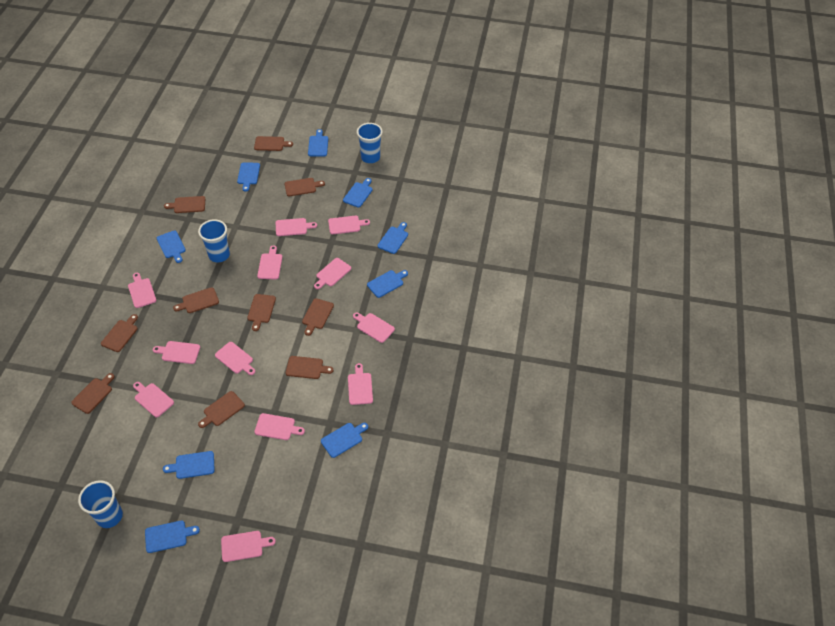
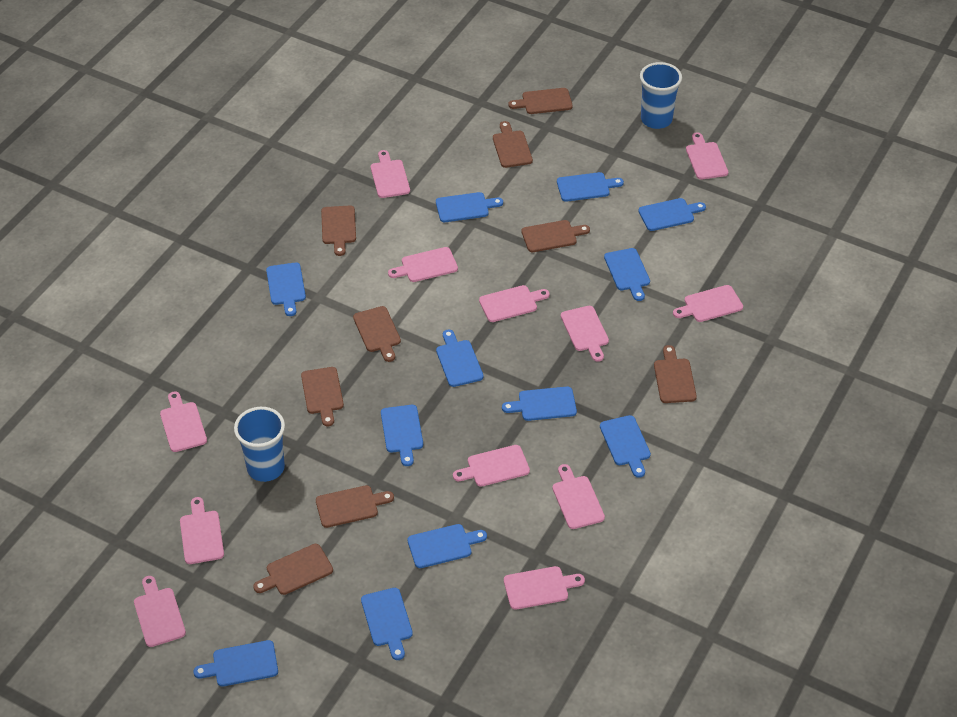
blue cup: [78,480,123,528] [198,219,230,263] [357,123,383,163] = 3 -> [234,407,285,482] [640,62,682,129] = 2
blue cutting board: [145,521,200,553] [157,231,186,263] [163,451,215,479] [237,162,260,192] [308,129,328,156] [321,423,368,458] [343,178,373,208] [367,270,408,298] [378,222,408,254] = 9 -> [194,640,278,687] [266,263,306,316] [361,588,413,660] [381,405,423,466] [408,524,487,568] [436,192,503,222] [436,330,483,387] [502,387,577,421] [557,172,624,202] [600,415,651,478] [604,248,650,301] [638,198,706,231] = 12
brown cutting board: [71,373,115,414] [101,314,138,352] [164,196,205,213] [173,287,219,313] [198,391,245,428] [247,294,276,331] [254,136,293,151] [284,178,325,196] [286,356,333,379] [302,298,334,336] = 10 -> [253,544,333,595] [301,367,344,426] [316,485,394,528] [321,205,356,256] [353,306,401,362] [493,121,533,168] [508,88,573,114] [521,220,590,252] [654,345,697,403] = 9

